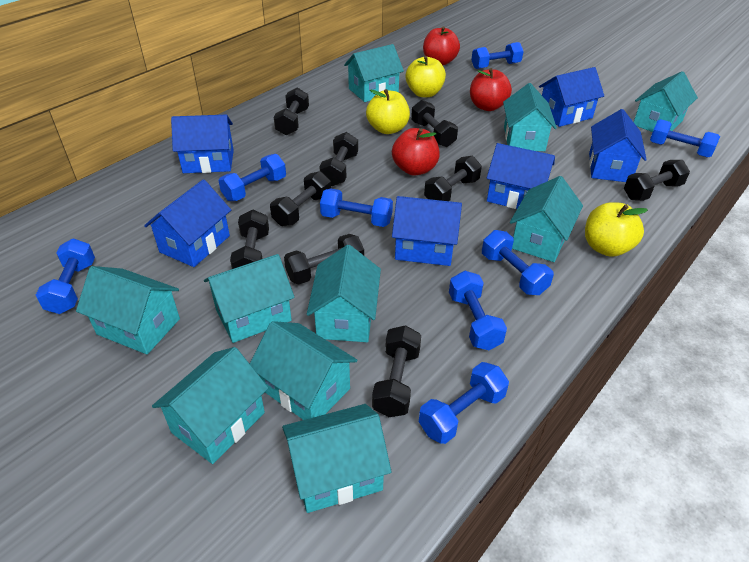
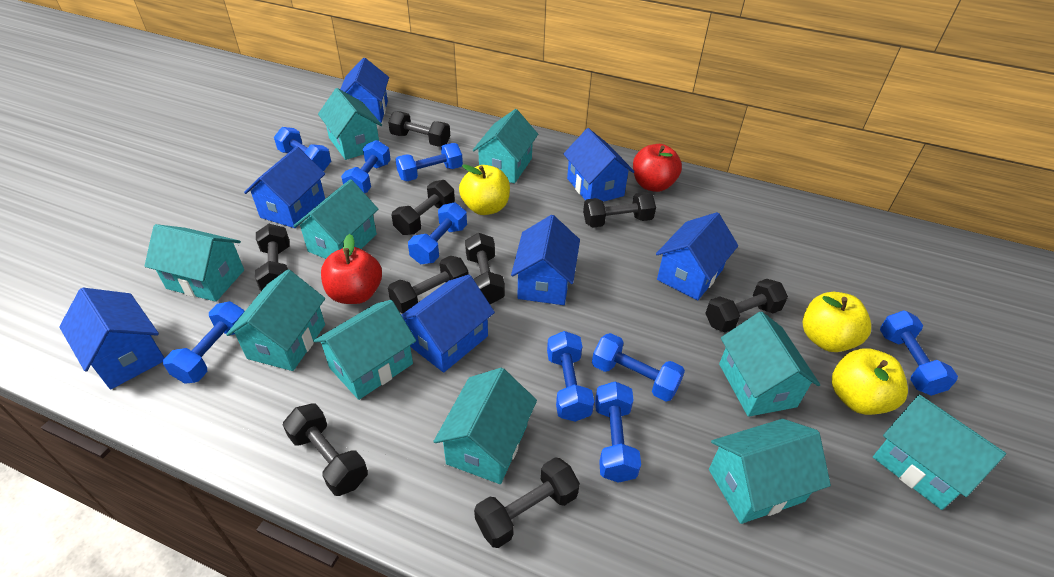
blue dumbbell: [36,239,95,314] [218,154,286,201] [320,188,393,227] [419,362,509,444] [449,271,507,350] [471,42,524,69] [482,230,554,295] [650,119,720,158] = 8 -> [163,301,245,384] [274,127,331,171] [341,140,391,193] [395,143,463,181] [408,203,467,264] [547,331,594,422] [592,333,685,401] [595,381,641,483] [880,310,958,396] = 9
blue house: [144,179,231,267] [171,114,234,173] [392,196,462,266] [487,143,555,209] [539,67,604,127] [589,109,647,182] = 6 -> [59,288,164,389] [244,146,325,228] [340,58,389,123] [402,275,495,373] [511,215,580,305] [563,128,635,202] [656,212,738,300] = 7
red apple: [392,128,440,176] [423,26,460,65] [470,68,512,111] = 3 -> [321,234,382,304] [633,144,682,192] = 2

